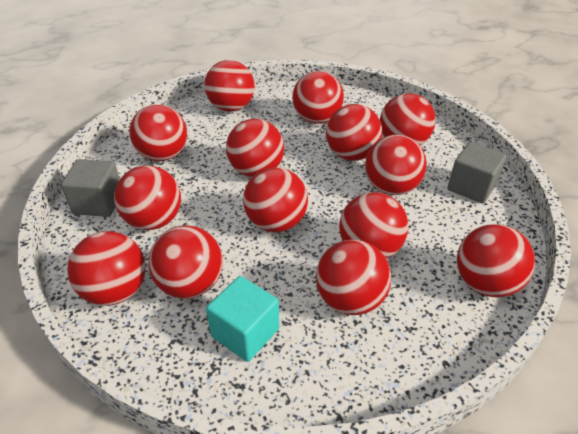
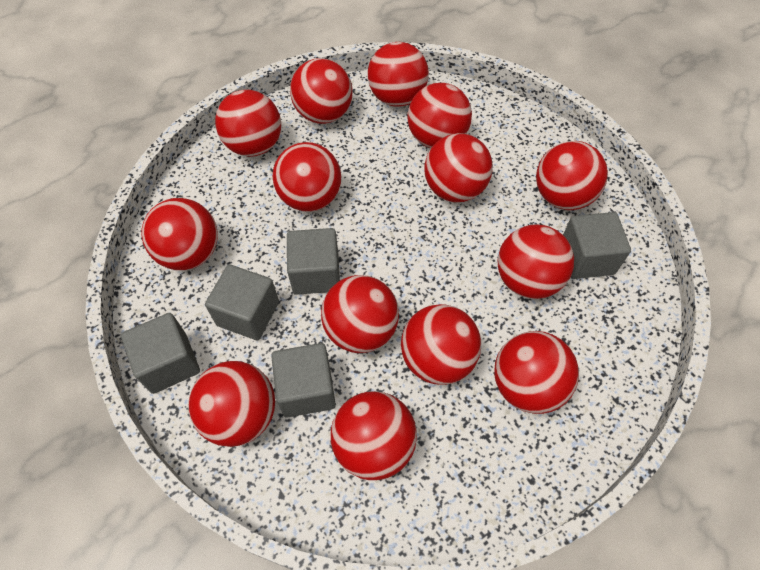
grey cube: [61,159,120,217] [447,142,507,204] = 2 -> [121,313,200,394] [205,264,279,341] [271,343,336,418] [287,228,340,295] [563,212,631,279] = 5
turquoise cube: [206,276,279,362] = 1 -> none = 0

